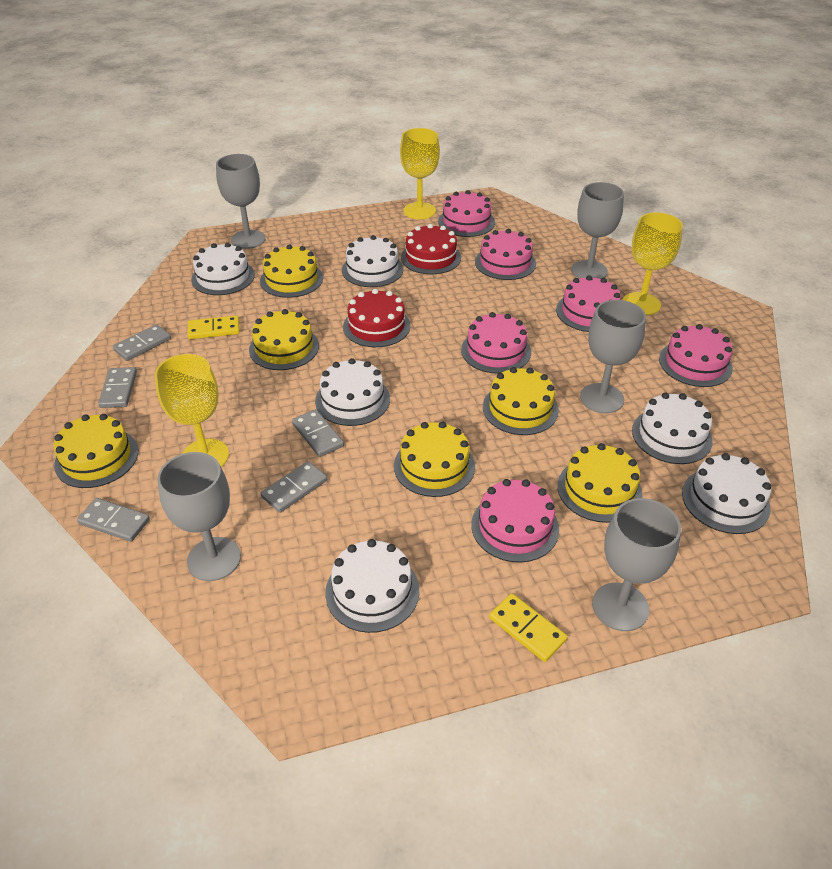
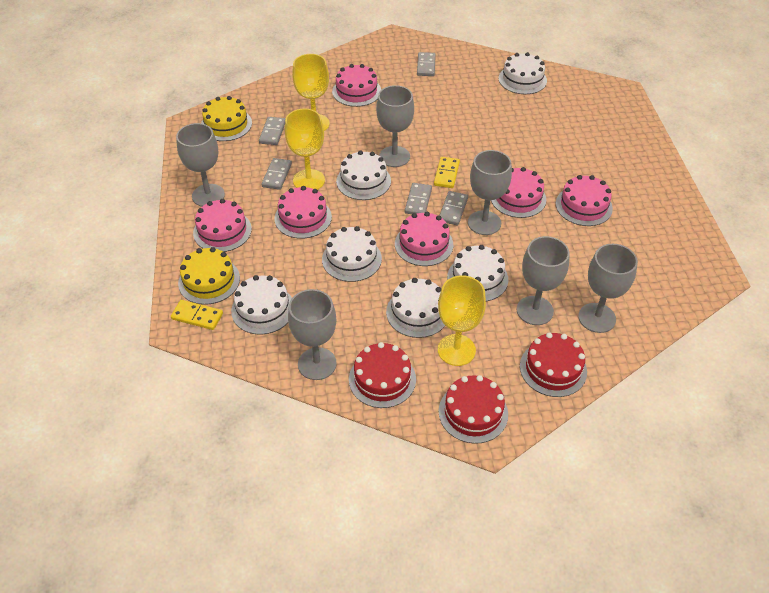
grey goblet: [157,452,241,581] [216,154,266,249] [571,182,624,279] [580,300,646,413] [592,498,681,631] = 5 -> [176,123,225,207] [288,289,337,380] [376,85,414,167] [468,150,512,235] [517,236,570,325] [578,244,638,333] = 6
red cake: [343,289,410,347] [401,224,461,274] = 2 -> [349,342,416,408] [438,375,508,444] [520,332,587,397] = 3
yellow cake: [53,414,139,488] [249,309,319,370] [260,244,323,298] [394,422,475,497] [483,367,559,435] [557,443,642,523] = 6 -> [178,247,240,305] [201,96,252,141] = 2

